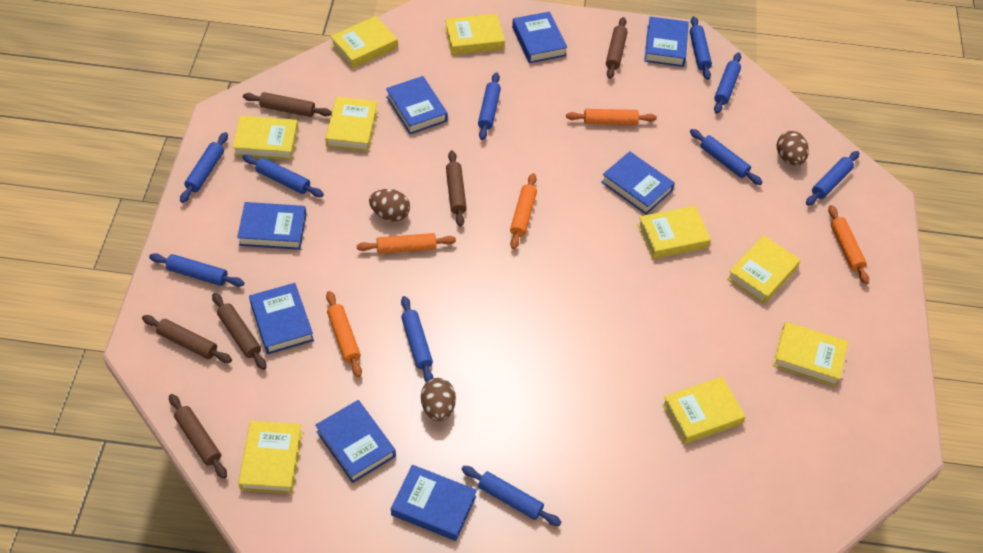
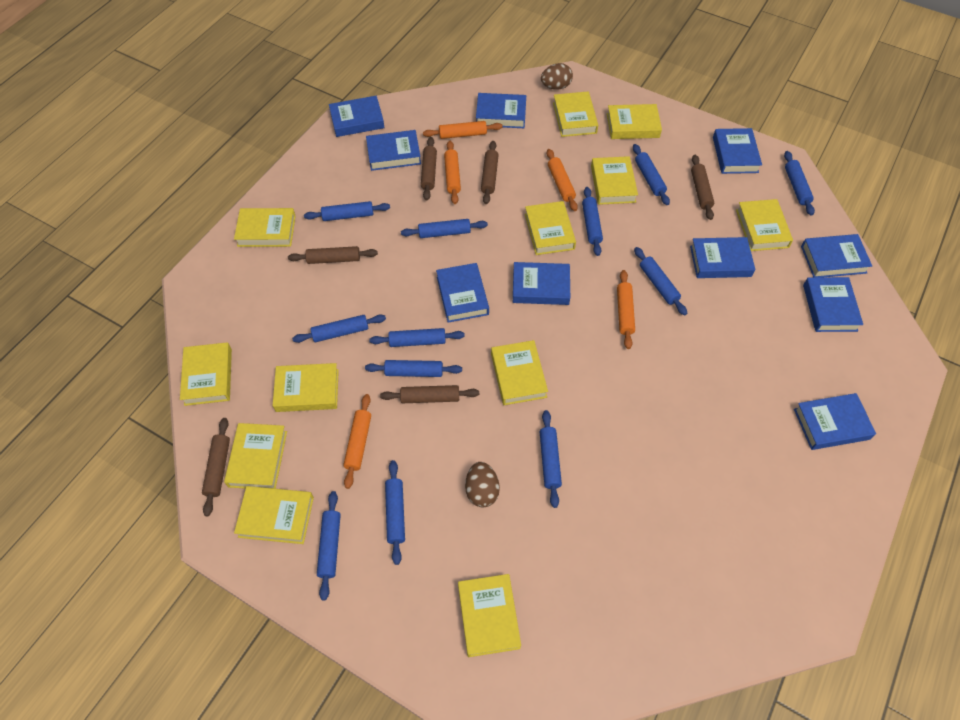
blue book: [237,202,306,250] [249,283,314,354] [315,400,396,483] [386,76,448,134] [391,465,477,541] [512,12,567,63] [601,151,675,214] [644,16,689,67] = 8 -> [329,96,385,137] [366,130,421,171] [436,263,489,323] [476,93,526,128] [513,262,570,305] [690,237,755,278] [713,128,762,174] [794,393,876,450] [801,234,872,277] [803,277,863,332] = 10
blue rolling pin: [149,253,244,287] [180,132,228,203] [243,155,324,197] [401,296,433,382] [461,466,561,526] [478,72,501,140] [690,17,712,80] [690,129,763,185] [714,53,741,114] [806,151,859,206] = 10 -> [292,314,386,343] [304,201,390,221] [317,491,341,601] [365,360,462,377] [369,328,465,347] [385,460,405,565] [401,219,488,238] [540,410,562,508] [582,187,603,256] [633,144,670,205] [634,247,687,316] [784,151,815,216] = 12
brown egg: [369,189,410,222] [421,378,456,422] [777,131,809,165] = 3 -> [465,462,500,507] [541,63,573,90] = 2
yellow book: [232,116,298,160] [238,421,302,494] [325,97,378,152] [330,16,398,69] [445,14,505,55] [638,206,711,259] [662,376,746,444] [727,235,801,304] [773,322,848,386] = 9 -> [180,342,232,406] [224,423,287,489] [234,208,296,247] [234,486,314,544] [273,363,339,412] [458,574,521,657] [491,340,548,405] [525,201,576,255] [553,91,598,137] [591,156,638,205] [607,104,662,139] [736,199,793,251] = 12

